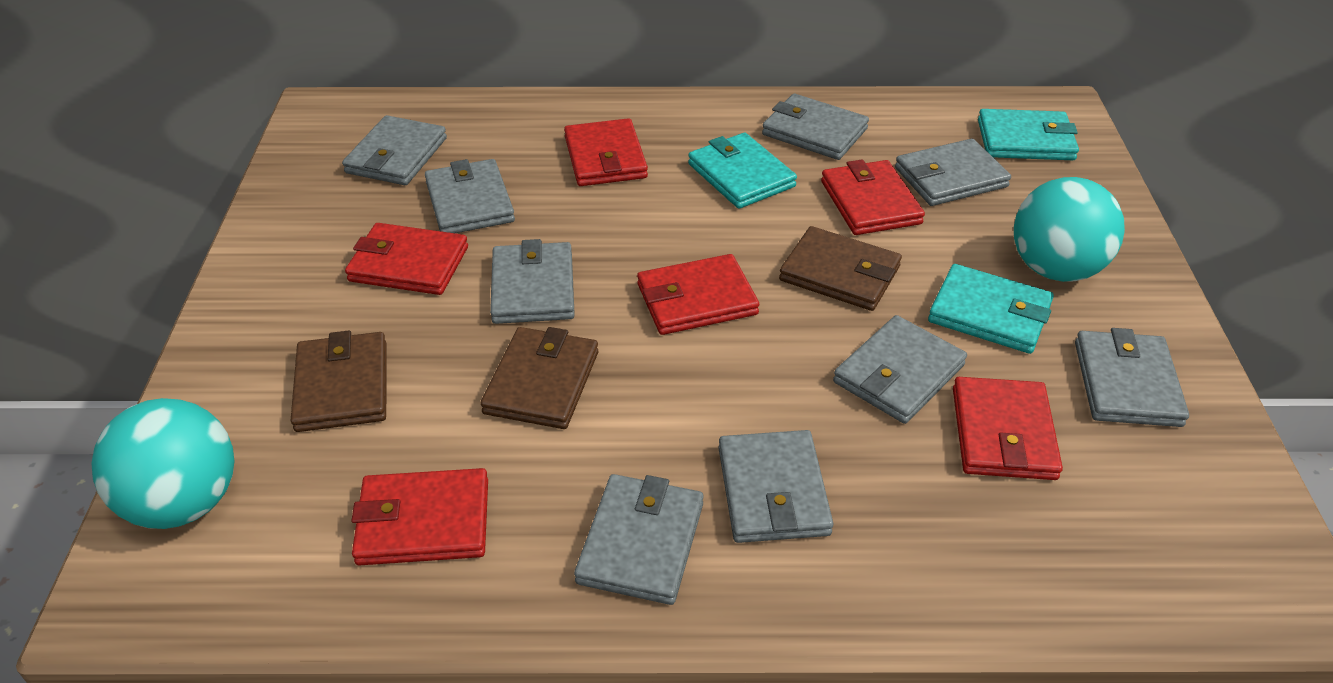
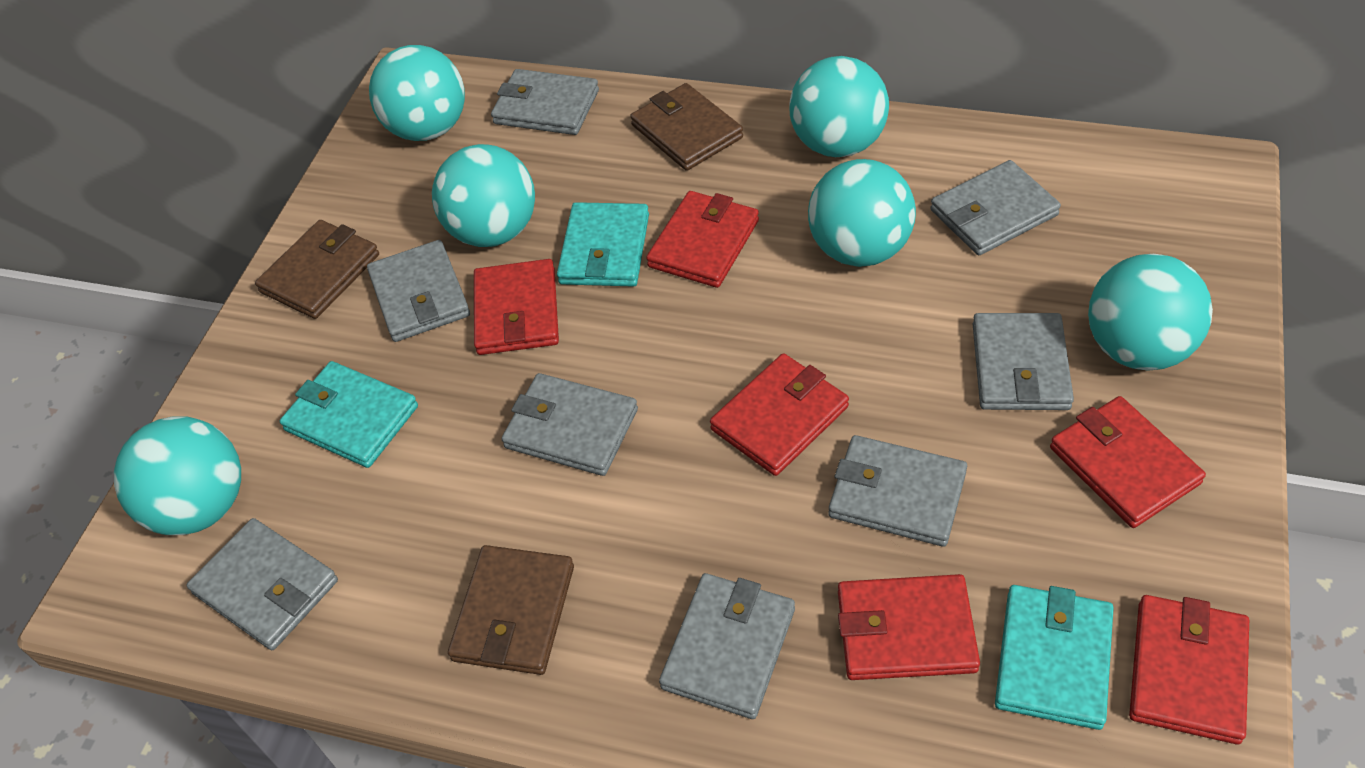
grey wallet: [342,115,447,185] [425,159,515,233] [490,239,575,324] [574,474,704,605] [719,430,834,543] [762,94,869,160] [833,315,967,424] [895,138,1011,206] [1075,328,1189,427] = 9 -> [187,518,338,650] [367,240,470,342] [491,69,599,135] [502,373,638,476] [659,573,795,719] [829,435,967,547] [930,160,1061,255] [973,313,1074,410] = 8
turquoise ball: [92,398,234,529] [1014,177,1125,282] = 2 -> [114,417,241,535] [369,45,465,141] [432,144,535,247] [789,56,889,157] [808,159,916,267] [1088,254,1213,371] = 6

